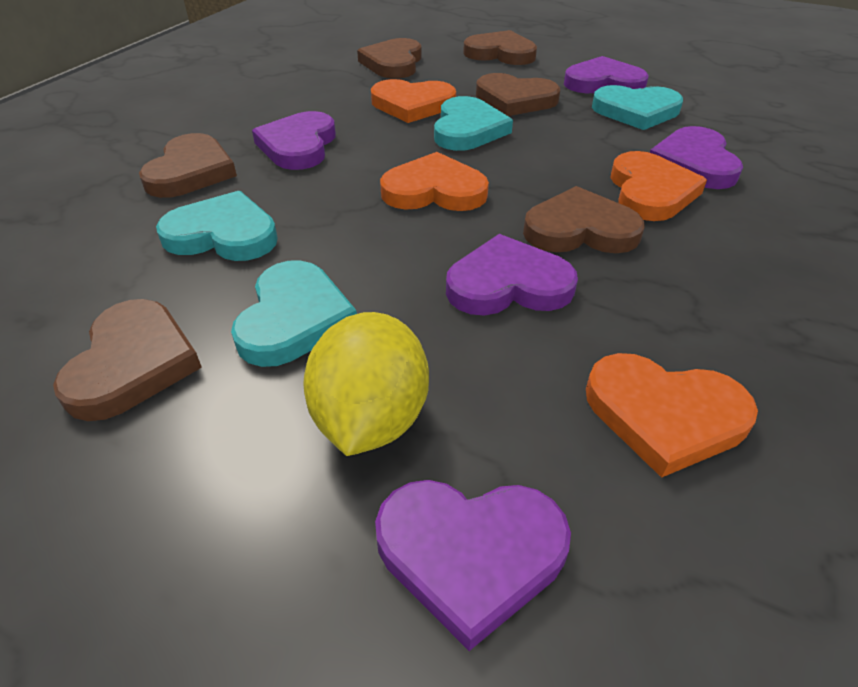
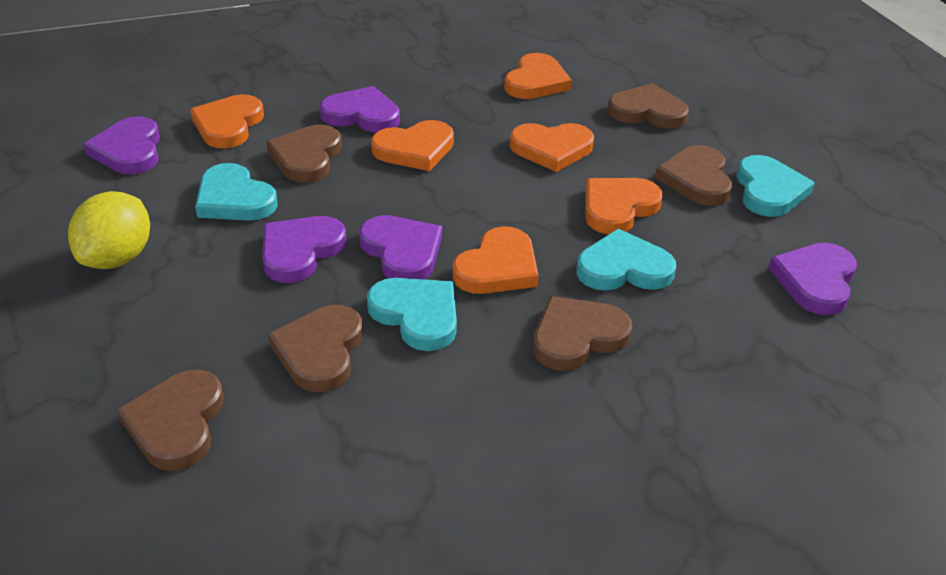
orange heart: [371,79,456,123] [380,152,489,211] [586,353,758,478] [610,151,707,221] = 4 -> [190,94,264,149] [371,120,454,171] [453,226,539,294] [504,53,572,99] [510,123,594,172] [585,178,663,234] = 6

